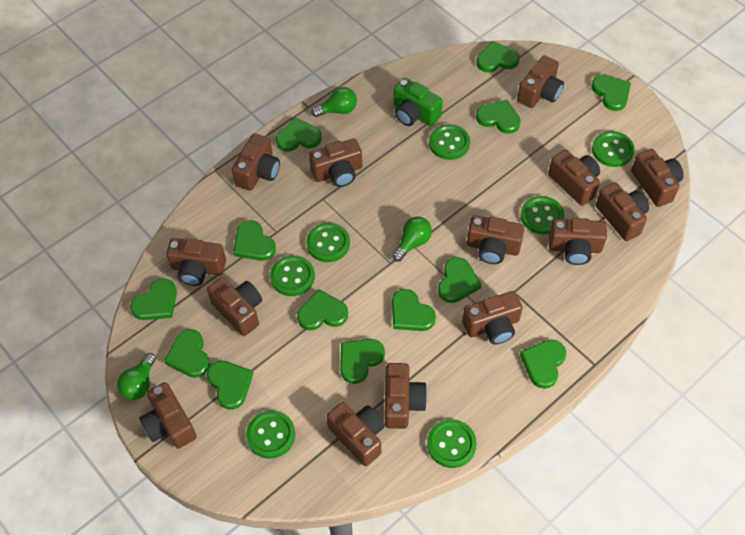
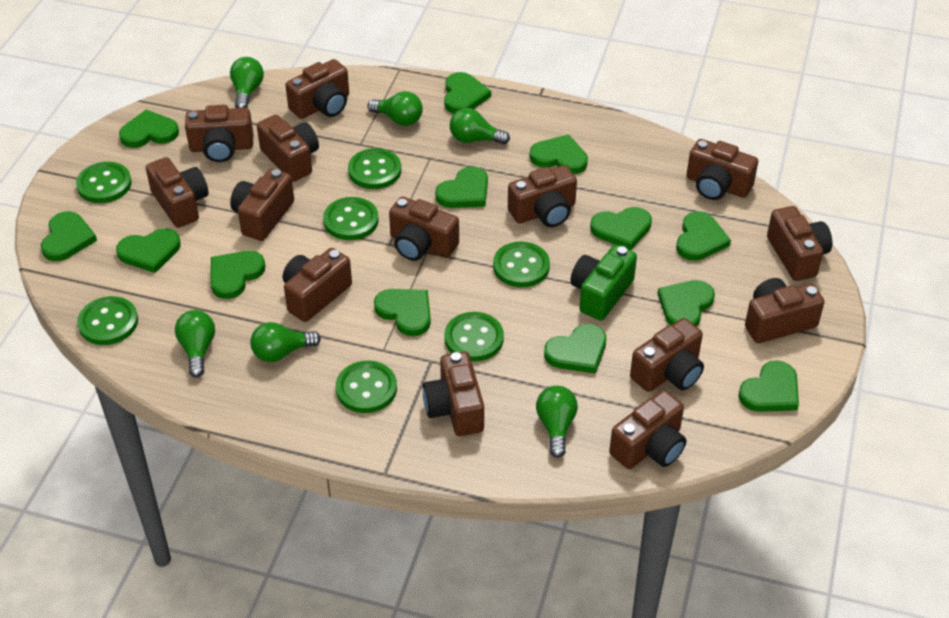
green light bulb: [117,353,156,400] [312,87,357,117] [392,217,432,262] = 3 -> [175,310,215,377] [230,57,264,108] [250,322,321,362] [367,91,423,126] [450,108,510,145] [536,386,578,458] = 6

